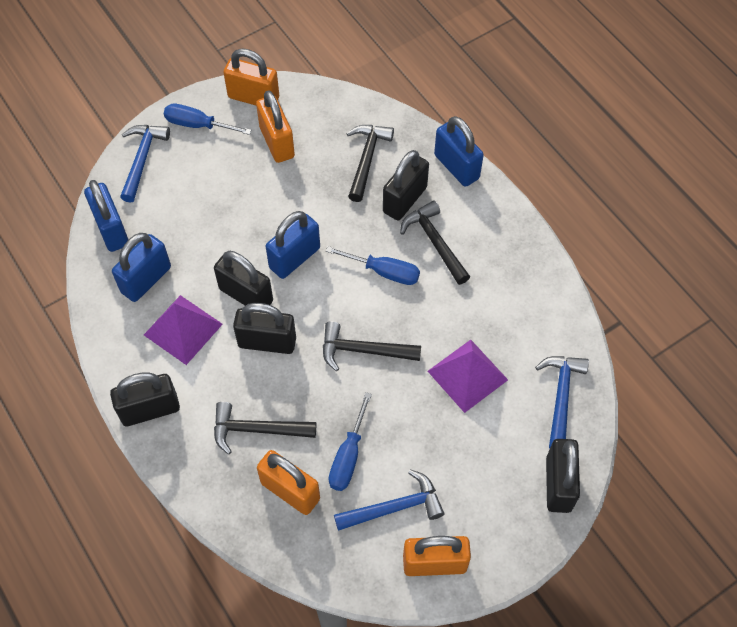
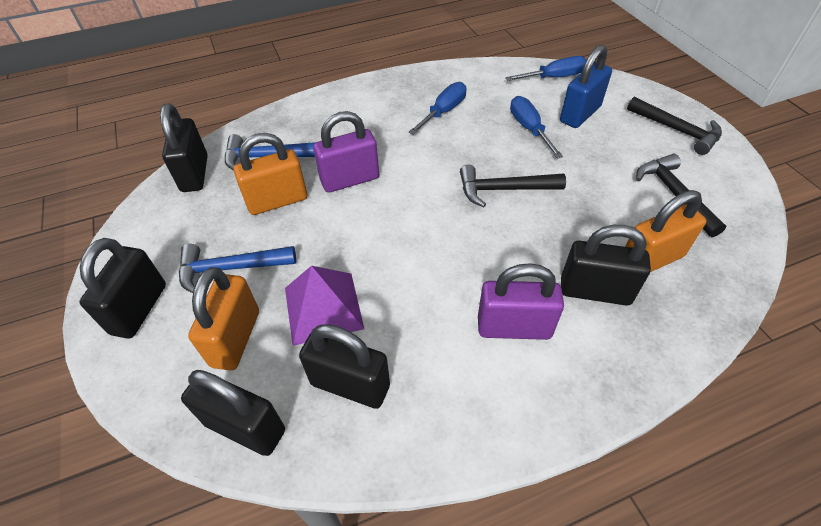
black hammer: [214,402,316,454] [323,321,421,371] [346,125,394,202] [400,201,470,285] = 4 -> [460,165,566,207] [627,97,722,155] [636,154,726,237] = 3
blue hammer: [120,125,170,203] [334,470,444,531] [535,356,589,449] = 3 -> [179,244,296,293] [225,134,316,170] = 2
blue padlock: [84,180,128,252] [112,233,171,302] [266,211,320,279] [434,116,484,187] = 4 -> [560,45,612,128] = 1
orange padlock: [223,48,279,105] [256,90,295,163] [257,450,320,515] [403,536,471,576] = 4 -> [188,267,259,371] [233,133,307,215] [625,190,706,272] = 3
purple padlock: none = 0 -> [313,111,379,193] [478,263,564,340] = 2
purple pyramid: [144,295,223,365] [428,340,508,413] = 2 -> [285,266,364,346] = 1

